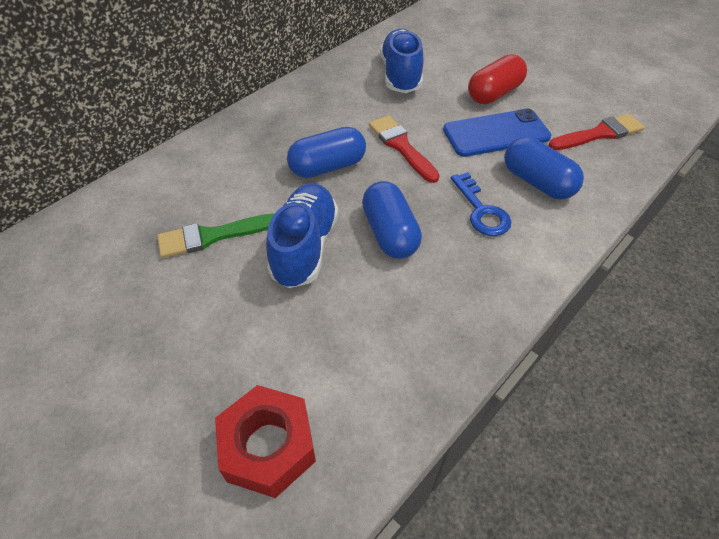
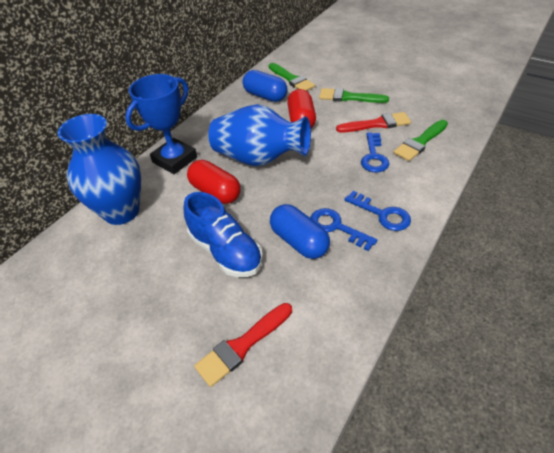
blue capsule: [287,127,366,178] [362,181,422,259] [504,137,584,199] = 3 -> [243,70,288,102] [270,204,330,259] = 2
blue key: [451,172,511,236] = 1 -> [310,208,377,251] [344,191,411,231] [361,132,389,173] = 3
blue phone: [443,108,552,157] = 1 -> none = 0
blue shoe: [266,183,339,288] [380,29,423,93] = 2 -> [183,192,263,277] = 1
blue trophy: none = 0 -> [125,74,197,174] = 1
blue vase: none = 0 -> [58,114,141,225] [209,104,311,166] = 2
green brush: [157,213,275,258] = 1 -> [269,63,315,91] [319,88,389,103] [393,120,448,161] = 3
red capsule: [468,54,527,104] = 1 -> [187,160,240,204] [287,89,316,128] = 2
red nut: [215,385,316,498] = 1 -> none = 0

